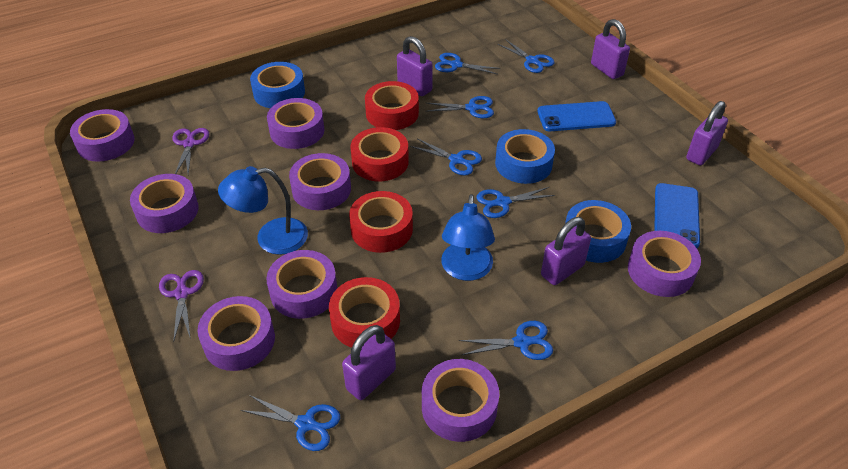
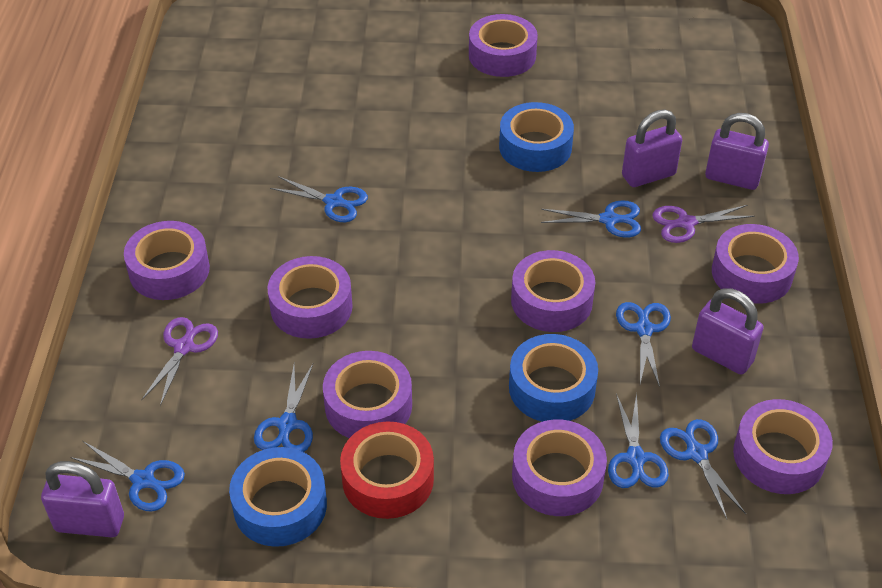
blue lamp: [218,166,308,255] [441,194,495,281] = 2 -> none = 0
blue phone: [537,101,616,131] [654,183,700,248] = 2 -> none = 0
purple padlock: [342,325,396,400] [397,36,433,96] [541,217,591,285] [591,19,630,79] [686,101,728,166] = 5 -> [41,461,124,538] [622,110,682,187] [692,288,764,375] [705,113,769,190] = 4
red tape: [329,277,400,348] [349,191,413,253] [350,127,409,181] [365,81,419,130] = 4 -> [340,421,434,519] = 1

